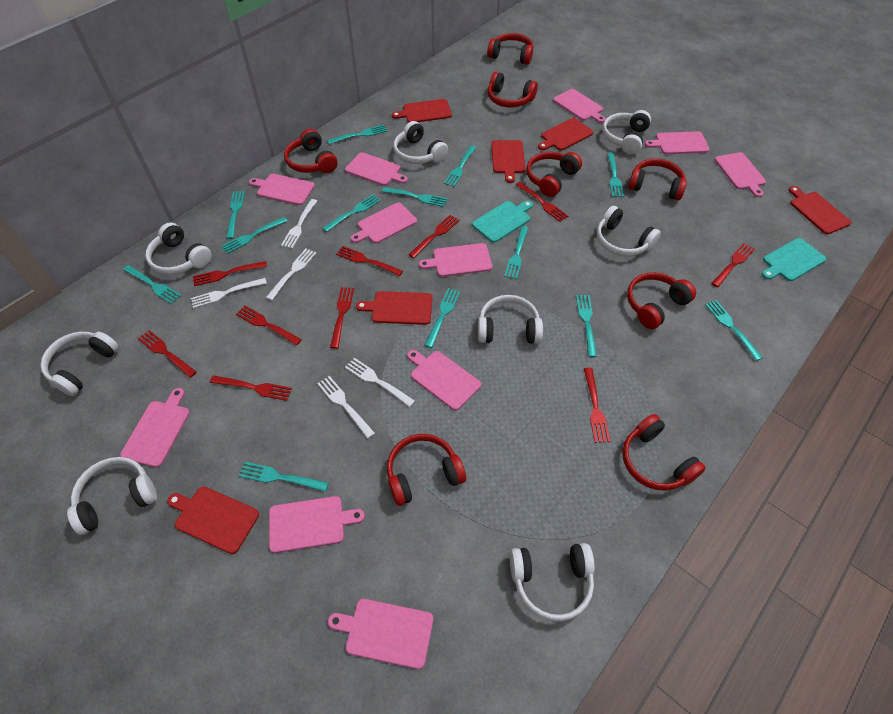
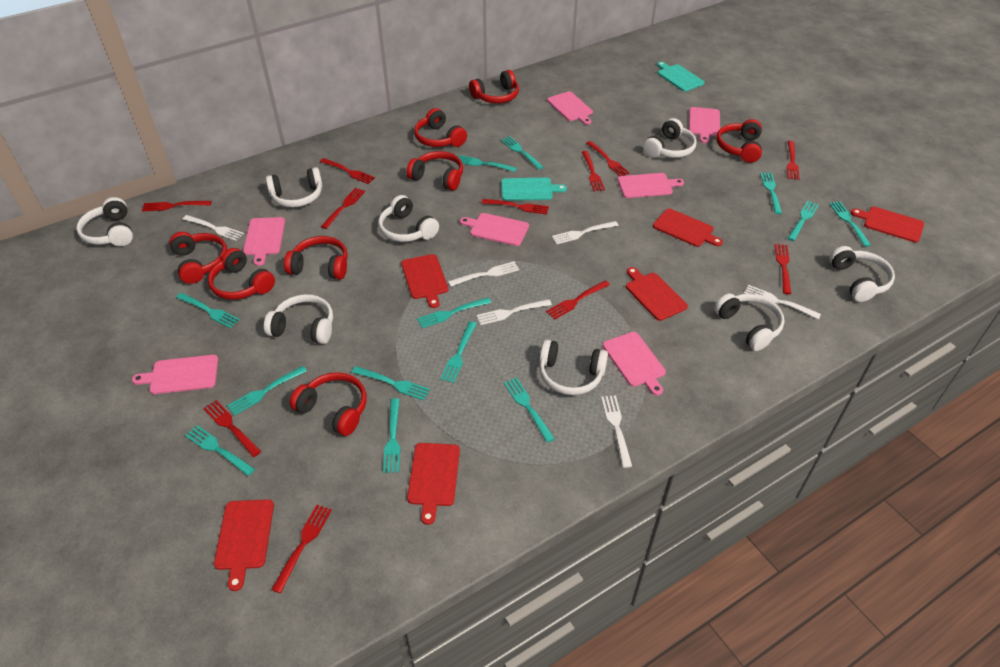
pink cutting board: [120,388,190,467] [249,174,315,205] [269,496,365,553] [328,599,433,669] [345,152,408,186] [351,203,417,243] [407,350,481,411] [419,243,492,277] [553,89,606,123] [645,131,710,154] [715,152,766,197] = 11 -> [132,355,218,394] [243,217,285,266] [460,213,529,246] [547,91,593,125] [603,332,666,396] [618,173,684,198] [689,107,720,143] = 7
red fork: [138,330,197,378] [193,261,267,286] [210,375,292,401] [236,306,302,345] [330,287,354,349] [336,246,403,276] [408,215,460,258] [515,182,568,222] [584,368,610,443] [711,243,755,288] = 10 -> [142,201,211,212] [203,400,261,457] [271,505,332,593] [320,158,375,184] [321,188,365,229] [482,199,549,215] [546,280,610,320] [582,151,605,191] [586,141,630,176] [775,244,791,294] [787,141,800,180] = 11
white fork: [191,278,267,308] [266,249,316,301] [281,199,317,249] [317,376,375,439] [345,358,415,407] = 5 -> [183,215,244,241] [448,261,519,287] [477,299,552,325] [552,221,618,244] [601,395,632,468] [744,285,821,319] = 6

